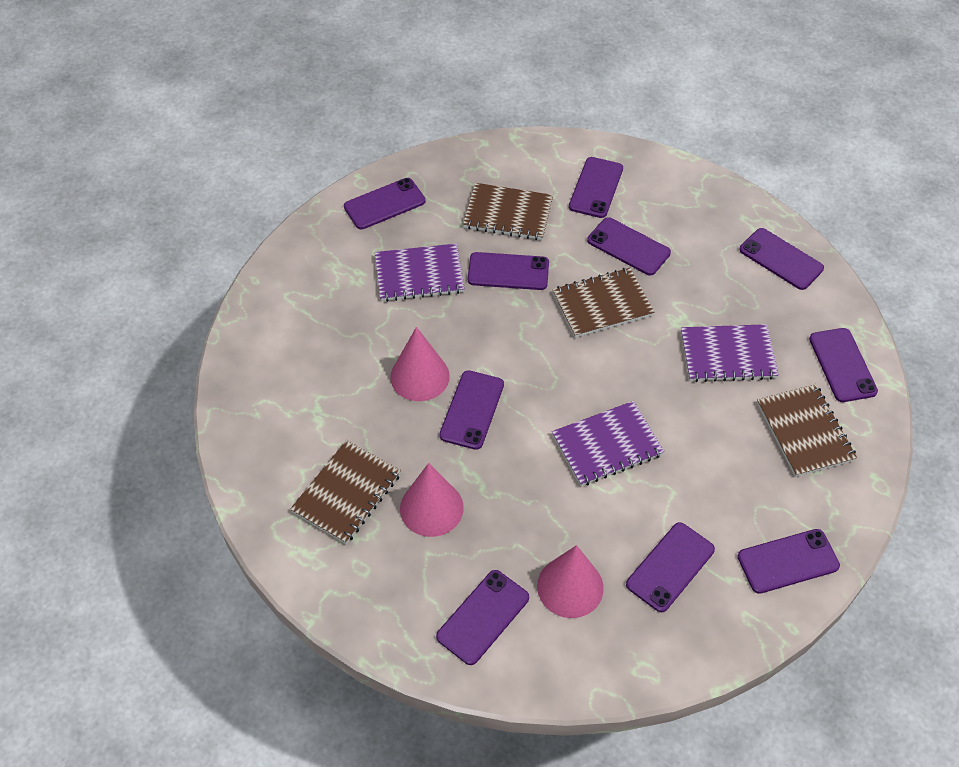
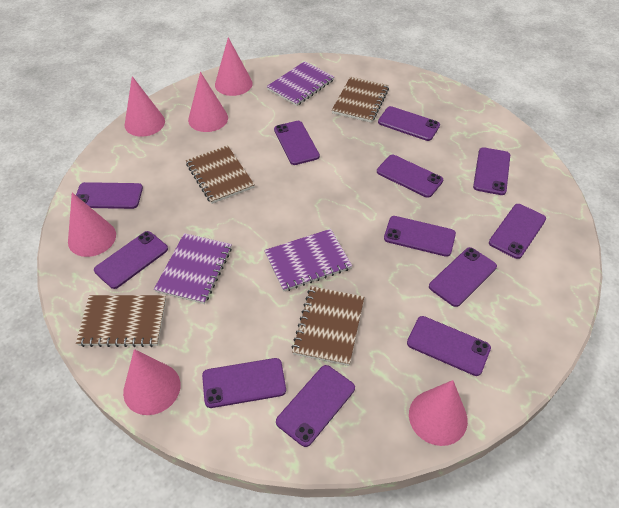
pink cone: [390,327,450,401] [400,463,464,537] [537,545,604,618] = 3 -> [68,193,116,257] [123,349,181,415] [125,76,165,137] [188,72,228,132] [215,37,253,96] [409,380,468,446] = 6
purple phone: [344,178,426,229] [436,570,529,665] [439,370,504,450] [468,252,549,290] [569,157,623,218] [587,217,671,275] [626,522,715,612] [737,529,840,594] [739,228,824,290] [809,328,878,402] = 10 -> [76,182,143,209] [94,231,168,289] [202,358,286,408] [274,121,320,165] [276,365,355,447] [377,155,443,198] [378,106,440,141] [384,216,456,257] [407,316,491,376] [429,247,497,307] [473,147,510,195] [489,204,546,259] = 12

